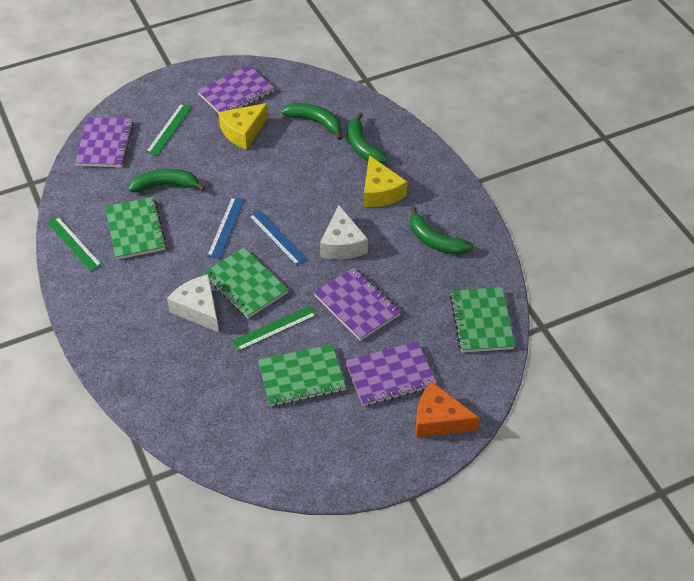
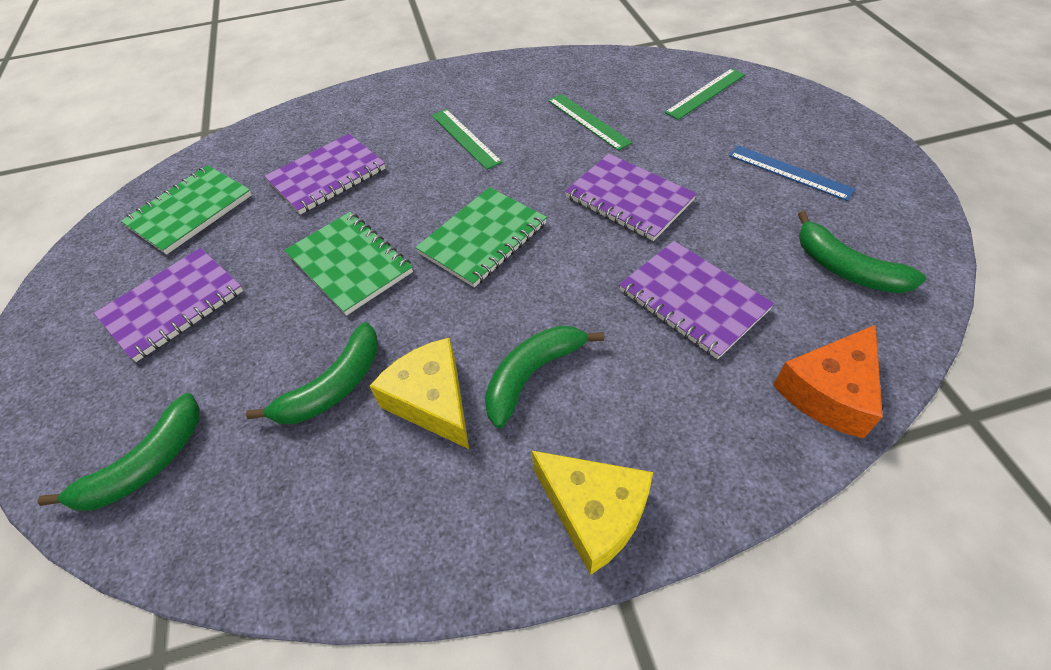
blue ruler: [207,197,245,259] [249,210,307,266] = 2 -> [729,145,855,201] = 1
green notebook: [105,197,167,260] [203,248,288,319] [258,344,346,406] [450,287,515,352] = 4 -> [121,165,252,255] [284,212,413,316] [415,187,547,287] = 3
white cheese: [167,275,219,333] [320,205,368,260] = 2 -> none = 0

